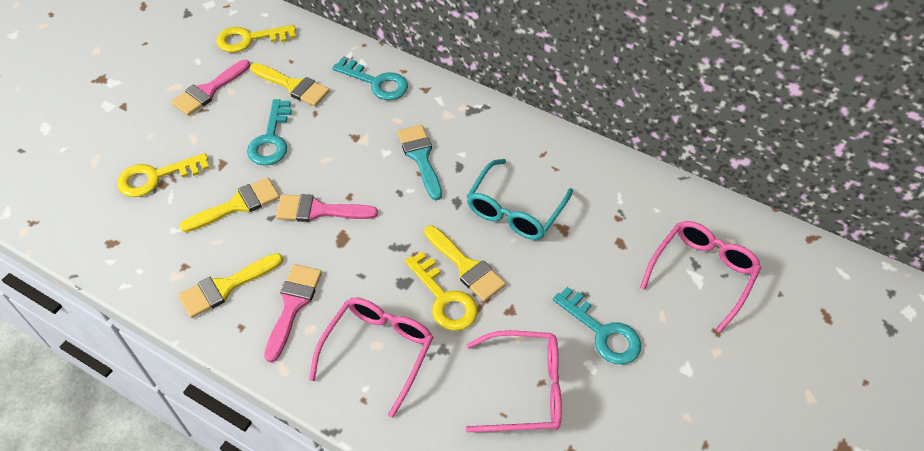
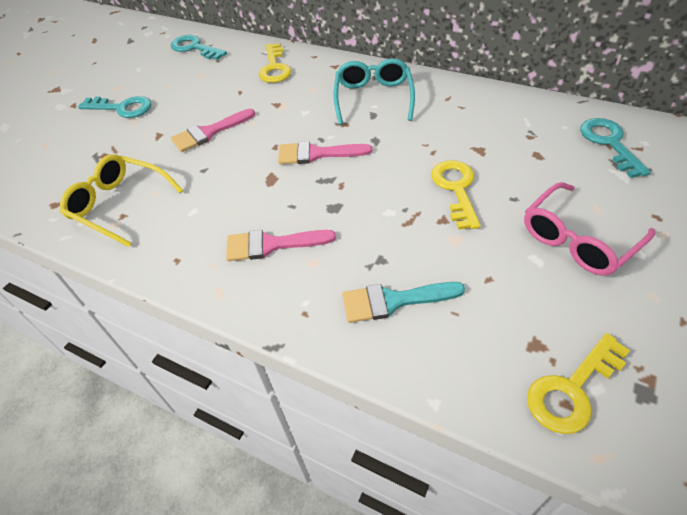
pink glasses: [309,297,433,418] [466,330,562,432] [640,221,762,333] = 3 -> [524,182,655,276] = 1
yellow brush: [178,253,283,318] [180,178,280,232] [250,63,330,106] [424,226,506,302] = 4 -> none = 0
yellow glasses: none = 0 -> [60,154,183,247] = 1

